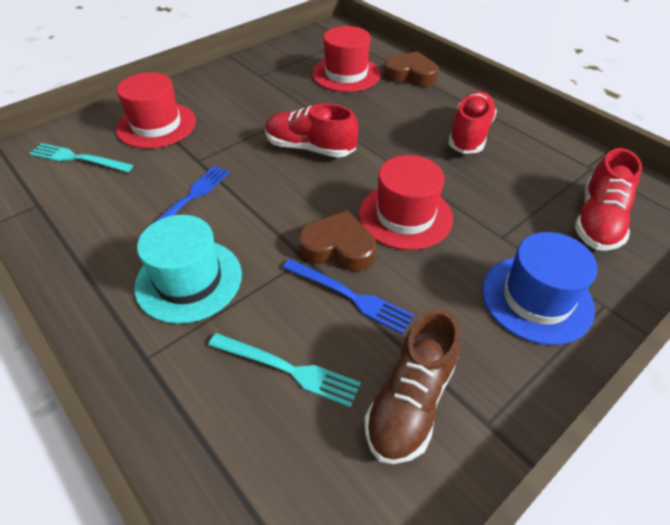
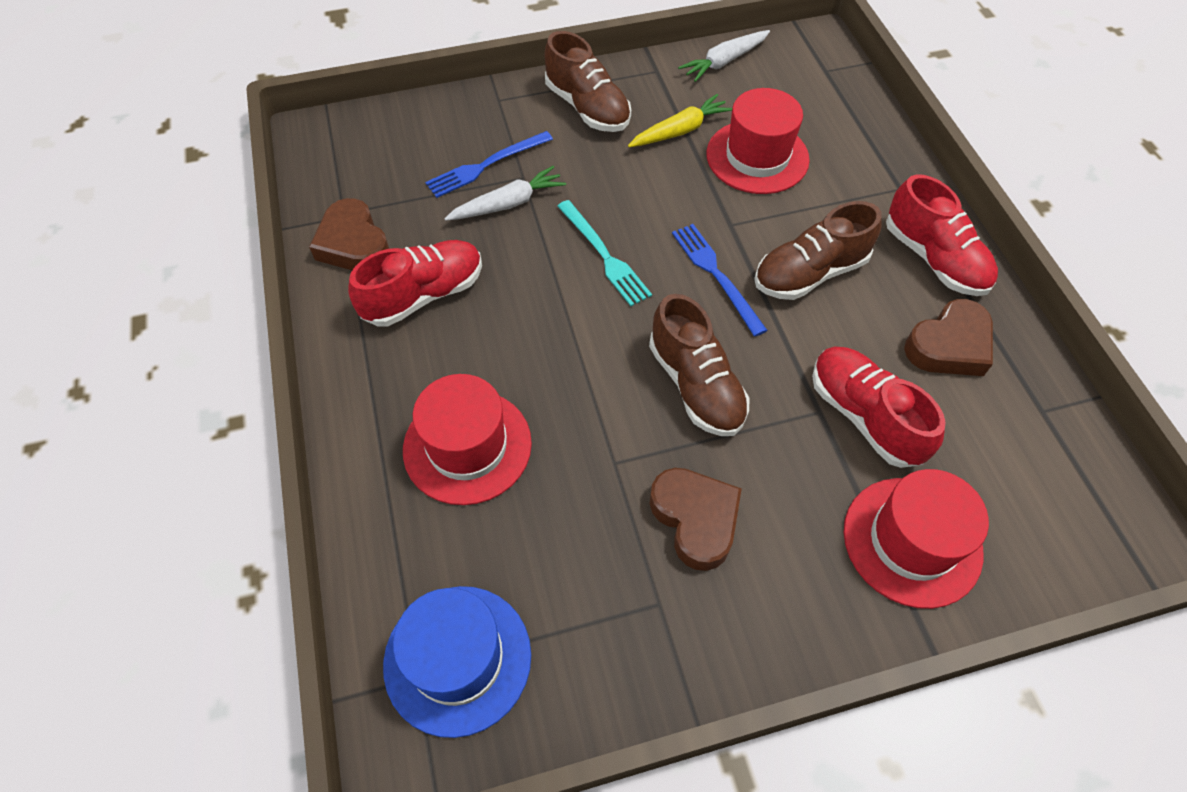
brown heart: [298,211,376,271] [384,51,439,87] = 2 -> [309,198,389,270] [650,468,742,571] [904,299,993,376] = 3
brown shoe: [365,309,460,464] = 1 -> [544,31,631,132] [649,294,750,436] [754,201,882,300] = 3
turquoise fork: [29,143,133,172] [208,333,361,407] = 2 -> [557,200,652,306] = 1
turquoise hat: [134,215,242,324] = 1 -> none = 0
white carrot: none = 0 -> [445,166,566,221] [678,30,770,82] = 2
yellow carrot: none = 0 -> [628,94,732,147] = 1

